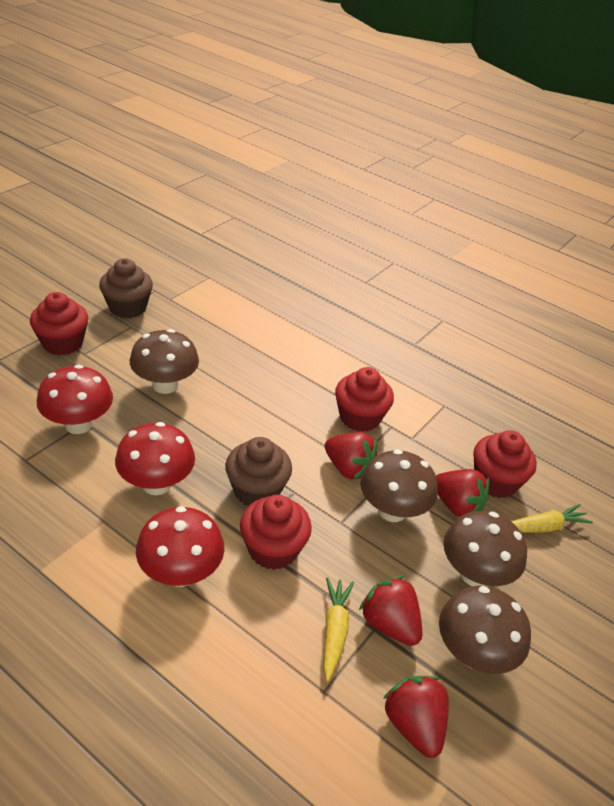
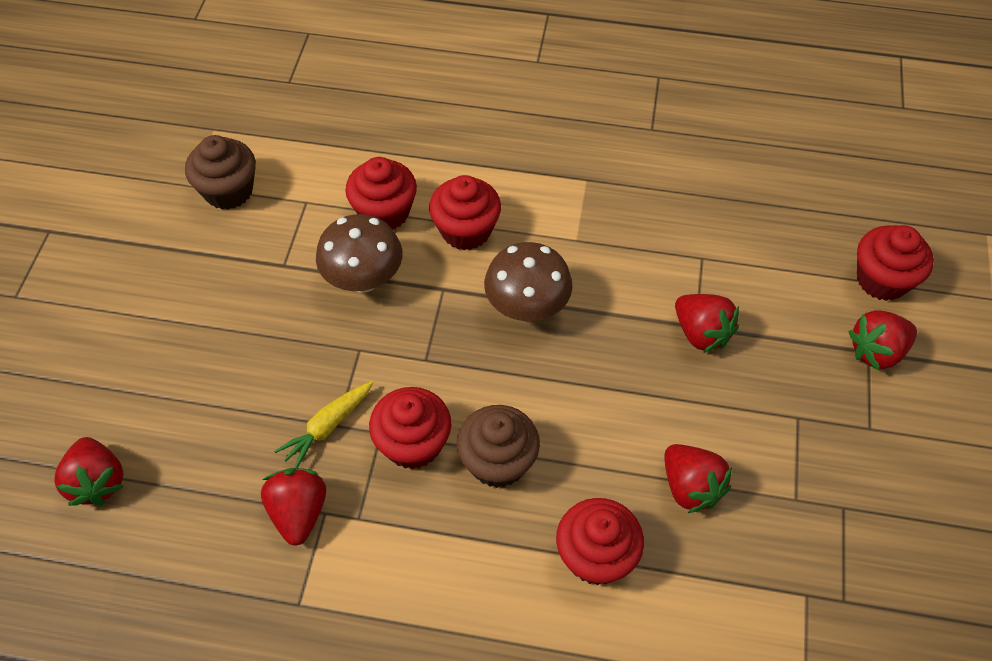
brown mushroom: [130,329,199,394] [360,449,438,522] [439,586,531,674] [443,511,527,586] = 4 -> [316,214,403,293] [484,242,573,321] = 2
red cupcake: [30,292,88,355] [240,495,312,570] [335,367,394,432] [473,430,537,498] = 4 -> [345,157,417,229] [369,387,452,469] [429,175,501,250] [556,498,644,585] [857,225,934,301] = 5
red mushroom: [37,365,113,434] [115,422,195,495] [136,506,224,587] = 3 -> none = 0
red strawberry: [325,432,377,480] [359,576,423,646] [383,676,449,758] [436,469,490,517] = 4 -> [54,437,124,506] [261,468,326,546] [664,444,732,513] [675,294,739,353] [848,310,917,371] = 5
yellow carrot: [323,577,354,681] [511,504,593,533] = 2 -> [274,381,373,468] = 1

